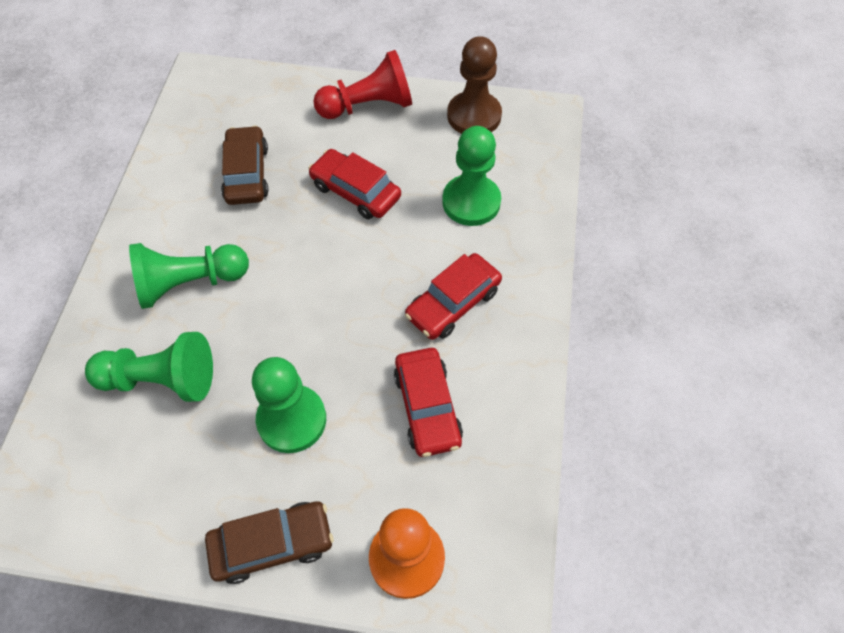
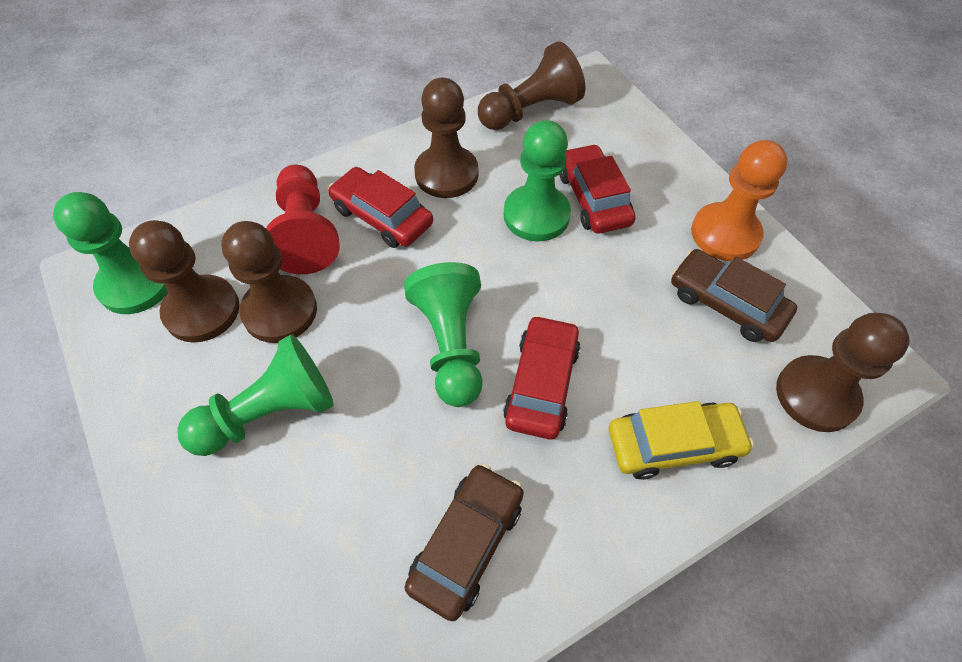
brown pawn: [447,36,502,134] = 1 -> [129,220,240,343] [221,221,317,343] [414,78,478,198] [478,41,585,130] [776,313,909,432] = 5
yellow car: none = 0 -> [609,401,754,480] = 1

